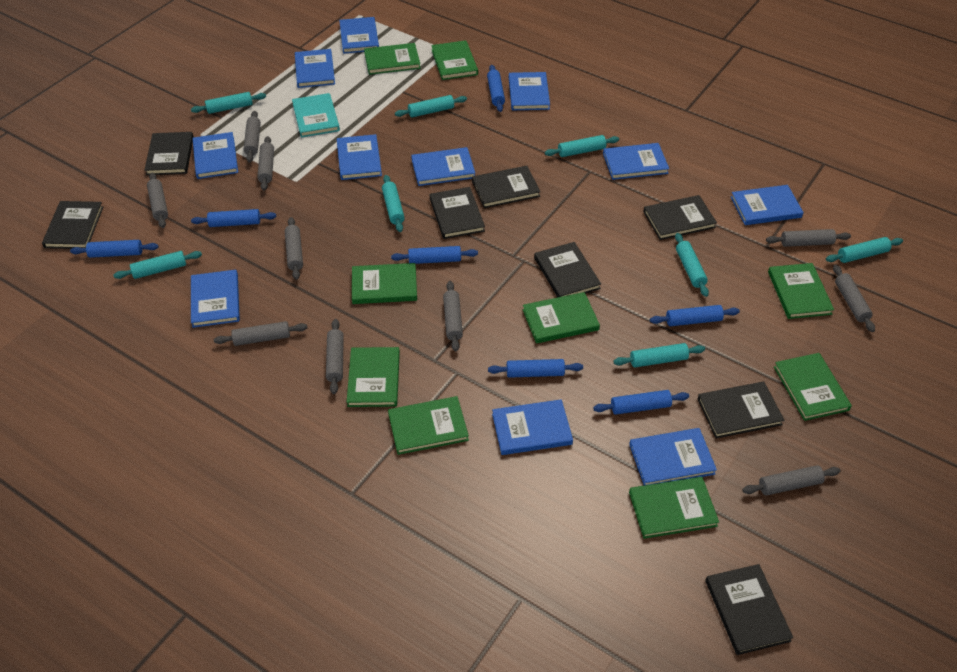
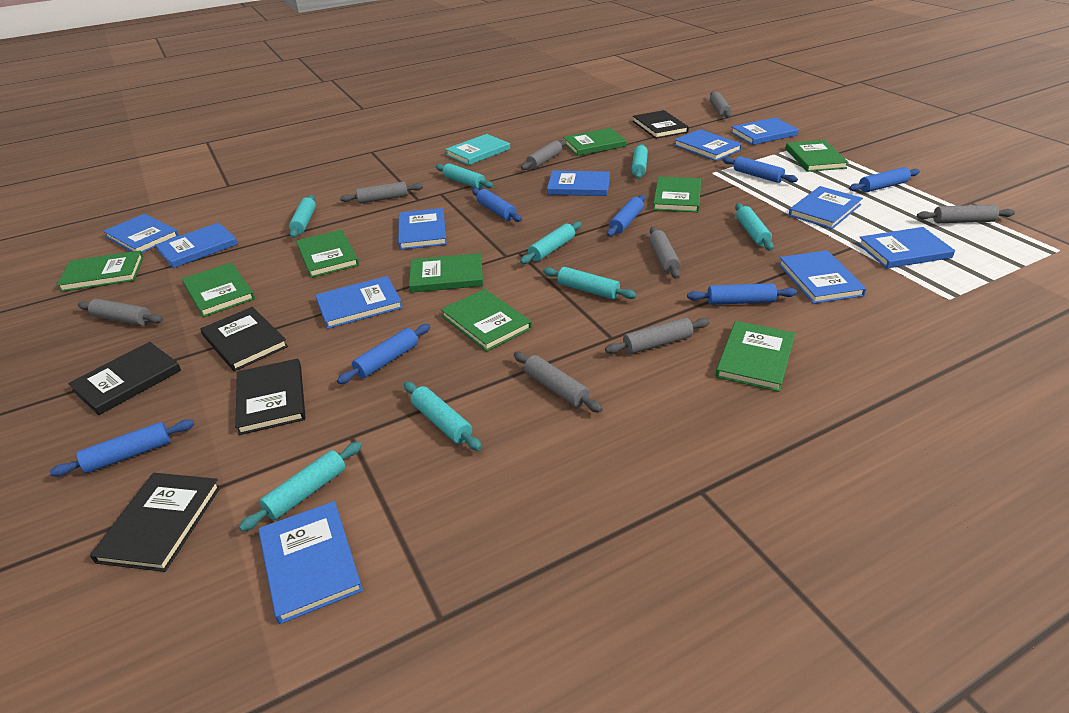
black book: [42,201,103,249] [145,132,194,175] [430,187,485,239] [472,166,540,208] [534,242,601,298] [643,195,717,240] [698,382,784,438] [705,564,793,655] = 8 -> [68,342,181,415] [90,473,221,572] [200,307,288,371] [235,359,306,435] [633,110,689,139] = 5
grey rolling pin: [147,173,168,228] [214,321,307,346] [243,111,261,163] [258,136,274,191] [285,217,303,280] [326,319,344,394] [443,281,463,351] [742,465,841,496] [766,229,851,247] [833,265,875,332] = 10 -> [78,299,163,326] [340,181,423,204] [514,352,603,413] [521,140,567,170] [605,317,710,354] [649,227,680,279] [710,92,731,118] [917,205,1015,223] = 8

